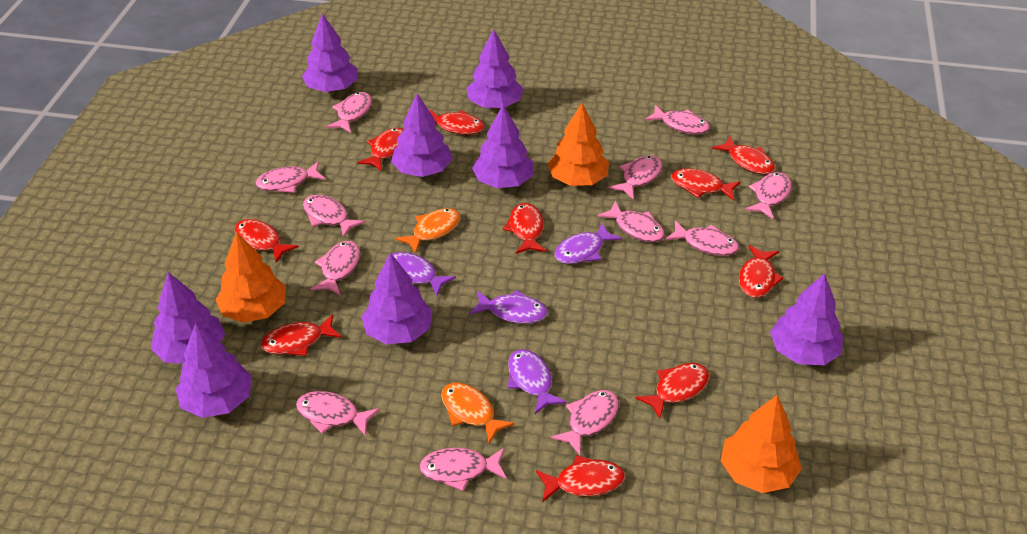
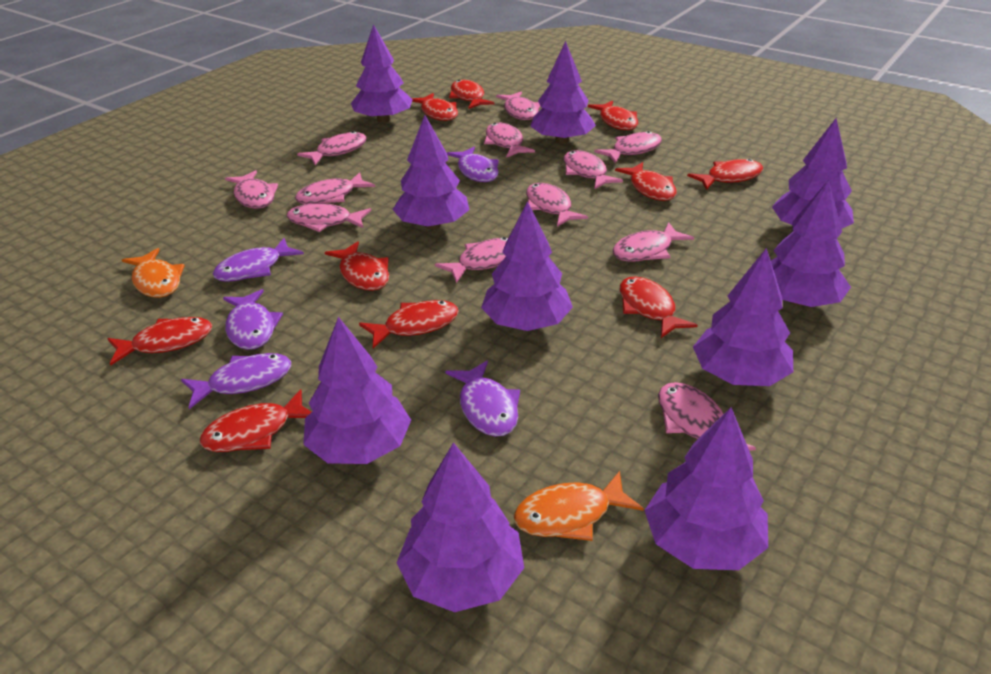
orange tree: [215,232,286,323] [548,103,609,186] [721,395,802,493] = 3 -> none = 0
purple fish: [386,252,456,296] [469,290,548,324] [508,349,567,414] [555,223,622,264] = 4 -> [181,353,291,409] [213,238,304,282] [223,289,283,350] [445,361,520,437] [447,147,499,182] = 5
purple tree: [151,272,225,364] [176,323,252,418] [302,13,358,92] [361,253,433,344] [391,94,453,177] [466,30,523,108] [472,105,533,188] [770,273,843,365] = 8 -> [303,317,411,464] [351,24,413,123] [392,115,469,229] [396,442,524,612] [481,201,573,331] [530,41,596,144] [644,407,768,570] [693,248,793,386] [771,180,851,307] [772,118,854,229] = 10

